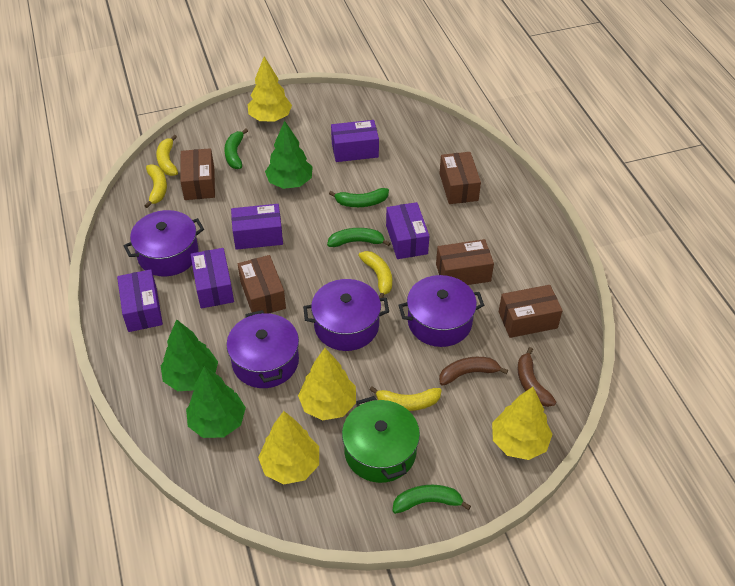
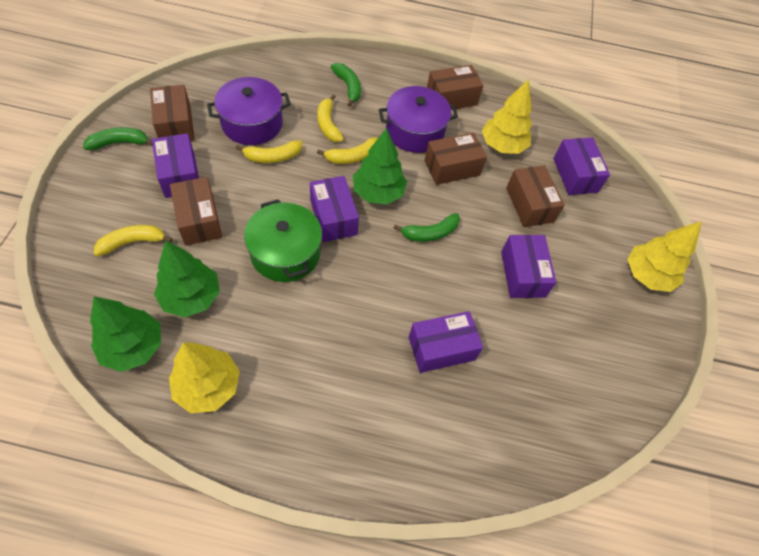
brown banana: [439,357,508,386] [518,347,556,407] = 2 -> none = 0
green banana: [224,129,248,169] [327,228,391,247] [329,188,389,207] [392,485,471,514] = 4 -> [83,127,153,150] [331,63,361,107] [394,213,460,242] = 3
purple pot: [124,210,204,276] [227,310,299,388] [303,279,389,351] [399,275,484,347] = 4 -> [207,77,291,145] [379,86,458,153] = 2
yellow tree: [248,57,292,122] [258,411,319,485] [298,348,356,420] [492,387,553,460] = 4 -> [169,342,240,413] [482,79,532,154] [627,221,702,292] = 3

